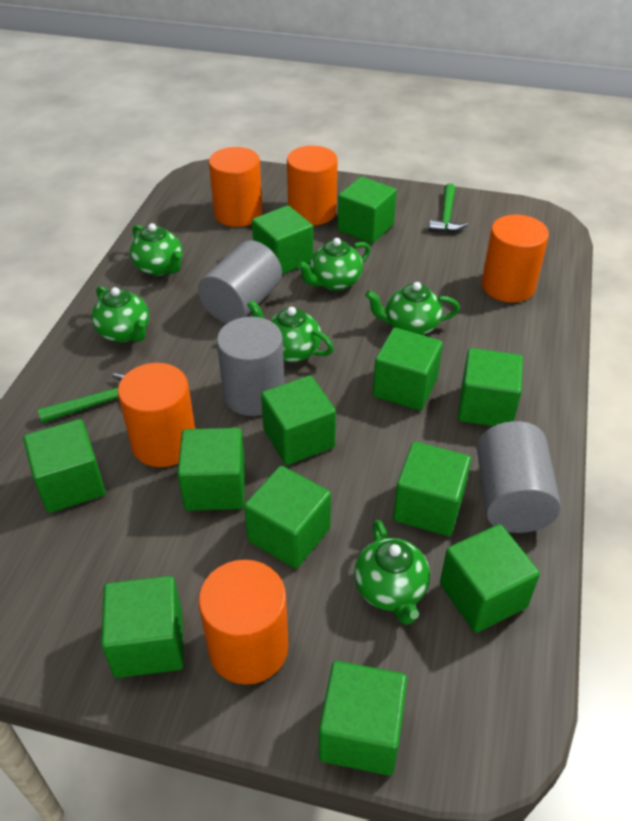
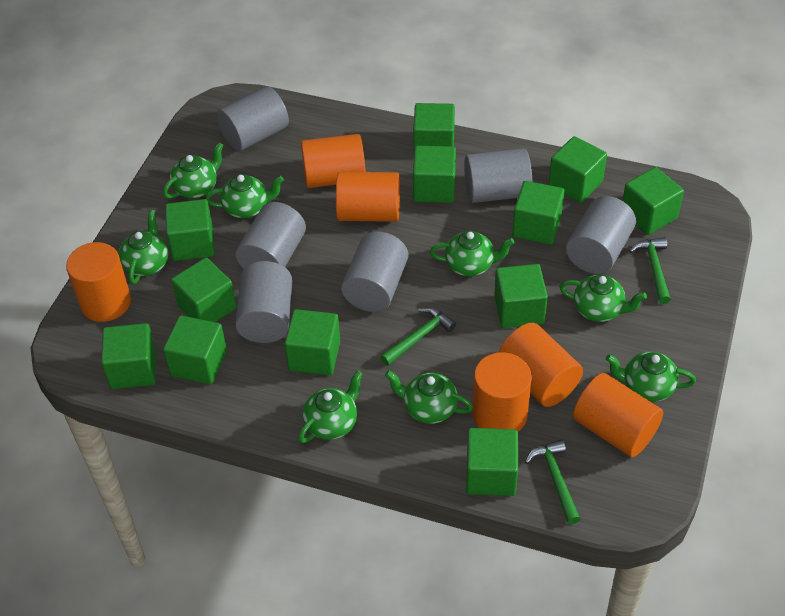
green hammer: [38,373,125,423] [429,183,468,232] = 2 -> [381,307,456,366] [525,439,580,524] [630,237,671,304] = 3
green teapot: [92,286,150,342] [130,223,183,276] [247,300,334,363] [297,238,370,291] [354,520,430,625] [365,282,460,335] = 6 -> [119,210,168,284] [163,142,224,199] [206,174,284,218] [298,370,363,443] [385,370,473,424] [430,231,514,277] [560,275,647,322] [606,351,696,402] = 8
grey cylinder: [198,240,282,324] [217,317,284,416] [477,421,561,533] = 3 -> [216,86,289,151] [235,202,306,269] [235,261,292,343] [341,231,408,312] [464,148,532,203] [566,196,636,274] = 6
orange cylinder: [118,363,195,467] [199,560,289,685] [209,147,263,227] [287,146,338,225] [482,215,549,302] = 5 -> [66,242,131,322] [301,134,366,188] [336,172,400,222] [472,352,532,432] [499,323,583,407] [573,373,663,457] = 6

